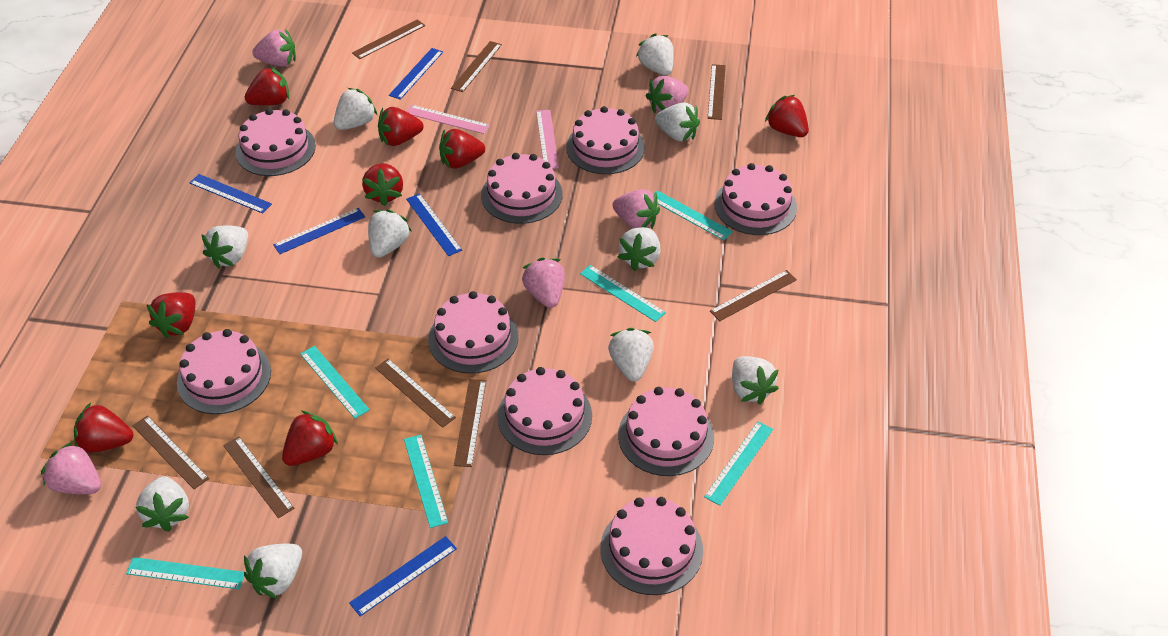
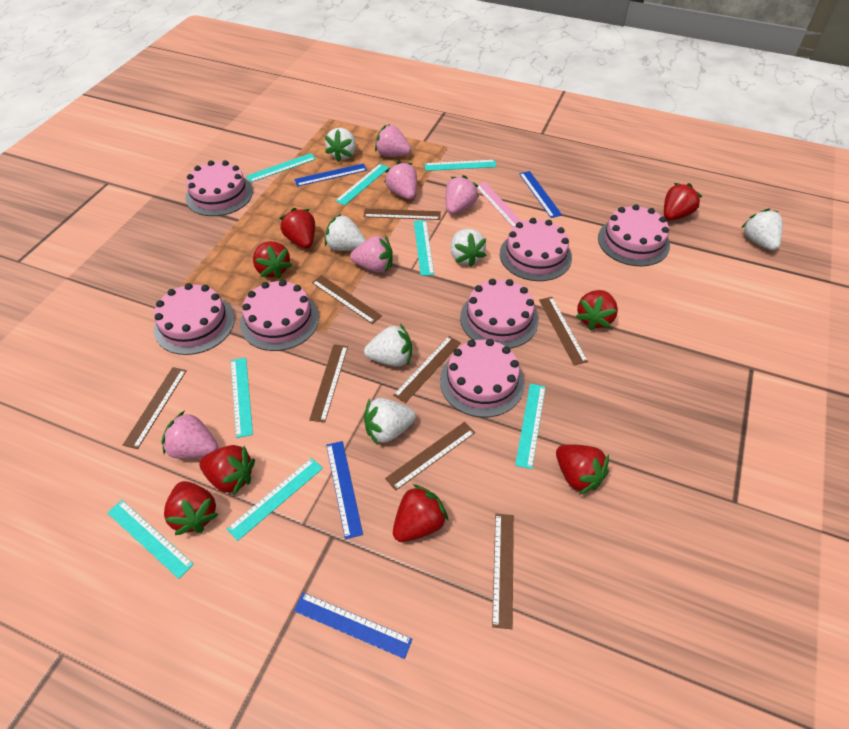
blue ruler: [190,174,272,213] [273,208,365,254] [349,536,457,617] [389,48,443,100] [406,193,462,256] = 5 -> [294,163,367,187] [294,592,413,659] [326,441,363,539] [519,171,562,218] = 4
pink cake: [177,329,271,414] [236,108,316,176] [428,291,519,374] [481,153,563,224] [497,367,592,455] [566,106,645,174] [600,497,703,595] [618,387,714,476] [714,163,797,235] = 9 -> [154,283,235,355] [186,160,253,216] [240,280,319,351] [440,339,525,417] [460,279,539,349] [500,218,572,281] [598,204,670,266] = 7
pink ruler: [406,105,490,134] [536,110,559,169] = 2 -> [476,182,522,227] = 1
turquoise ruler: [126,557,244,589] [300,346,370,419] [404,435,448,528] [580,265,666,322] [653,190,733,240] [704,421,773,506] = 6 -> [107,500,194,579] [227,458,323,541] [231,358,253,438] [246,153,316,182] [335,164,389,205] [414,220,434,276] [425,160,497,171] [515,383,546,469] = 8
white strawberry: [135,476,189,532] [202,225,248,268] [244,544,302,599] [334,88,377,130] [368,209,412,258] [608,328,654,381] [618,227,660,271] [636,33,674,76] [655,102,700,142] [732,356,779,404] = 10 -> [325,128,356,162] [325,214,366,251] [364,324,412,367] [364,398,416,445] [450,229,487,267] [741,209,783,250] = 6

